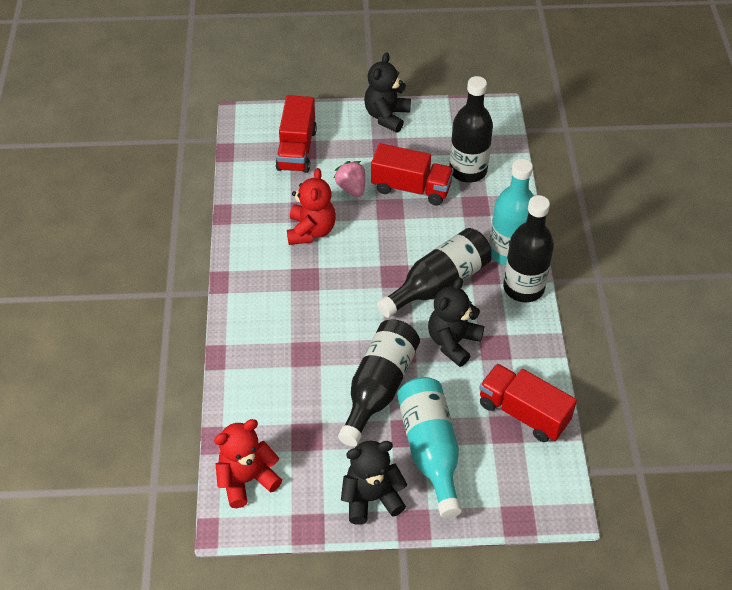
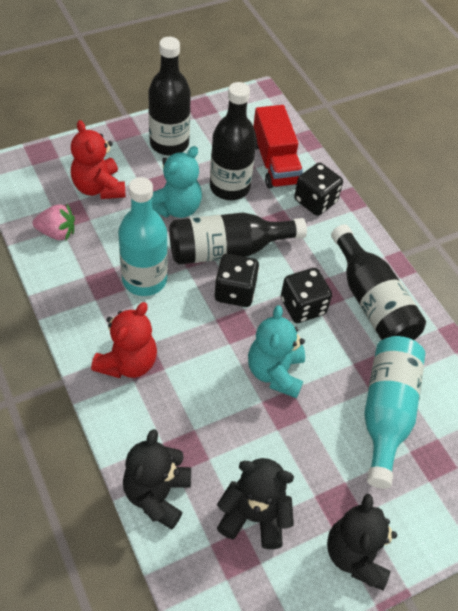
black dice: none = 0 -> [214,254,259,307] [281,268,332,323] [294,163,343,216] = 3
red truck: [276,95,317,173] [371,143,454,206] [479,364,577,442] = 3 -> [253,105,303,189] = 1
turquoise teddy bear: none = 0 -> [152,146,202,218] [248,305,305,398] = 2

